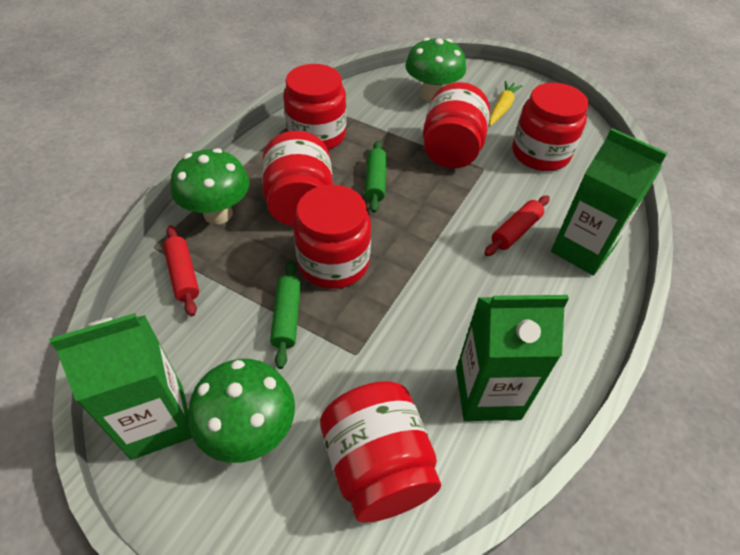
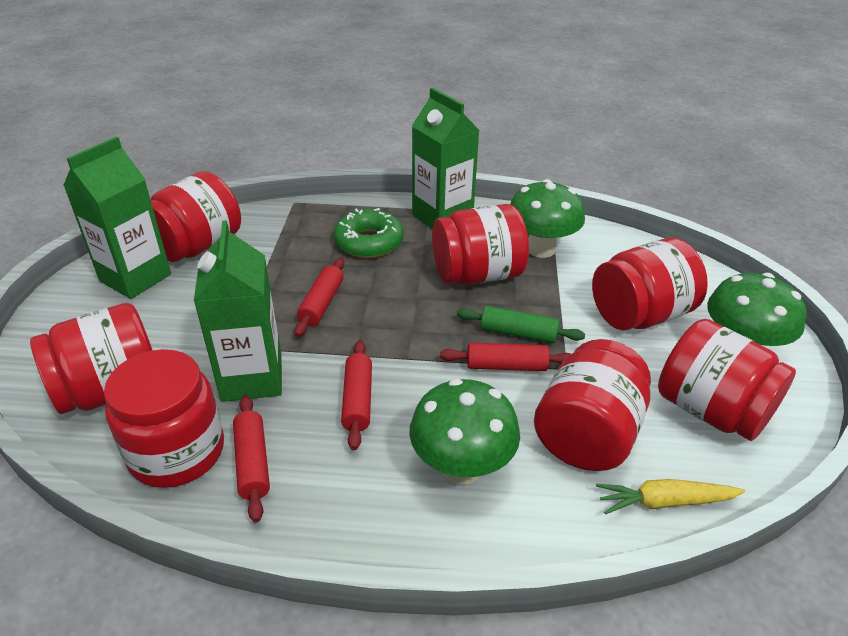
green donut: none = 0 -> [334,208,404,258] = 1
green rolling pin: [270,261,301,369] [365,141,387,213] = 2 -> [457,306,585,343] = 1
red jar: [262,131,333,226] [283,64,346,150] [293,185,371,289] [320,381,441,523] [423,82,490,168] [512,83,588,171] = 6 -> [30,303,152,414] [104,349,224,488] [150,171,241,262] [432,204,529,285] [534,339,651,471] [592,238,708,330] [658,319,796,441] = 7
red rolling pin: [163,225,199,316] [484,195,550,256] = 2 -> [233,395,270,522] [294,258,344,337] [341,340,372,450] [440,343,570,371] = 4

